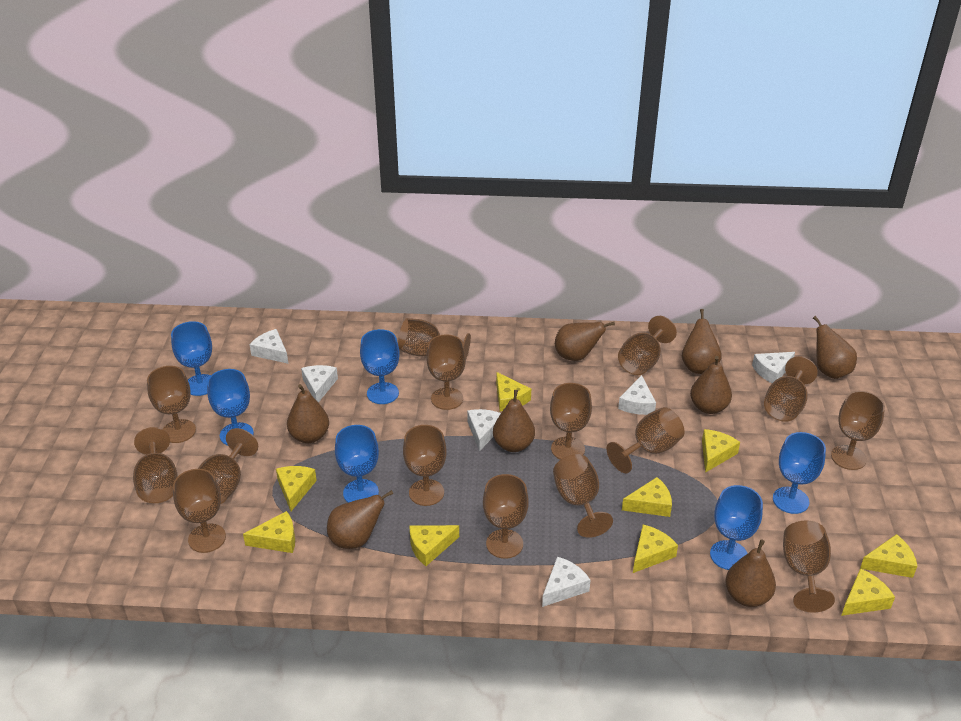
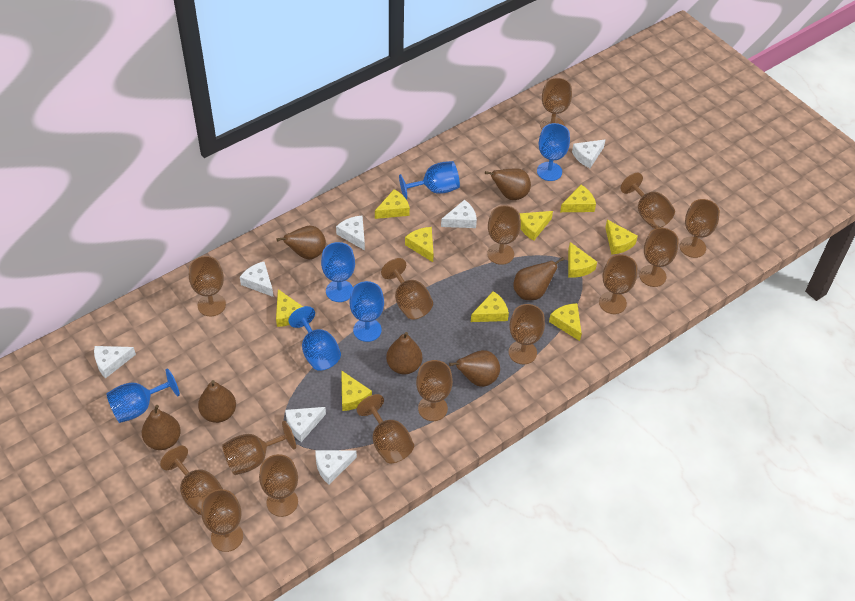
brown pear: [287,384,329,443] [327,490,393,549] [493,390,535,452] [555,322,615,361] [682,309,722,374] [690,356,732,414] [725,539,776,607] [813,316,857,379] = 8 -> [142,405,181,450] [198,380,236,423] [276,226,326,259] [386,332,422,375] [449,350,500,387] [485,168,531,200] [513,257,565,300] = 7
white cheese: [249,329,288,364] [301,365,338,403] [467,409,501,451] [542,557,590,607] [618,375,656,415] [752,352,795,383] = 6 -> [94,346,136,378] [240,261,274,297] [285,407,326,442] [315,450,357,485] [336,216,365,250] [441,200,477,228] [572,139,606,168] = 7
yellow cheese: [243,511,295,553] [276,466,317,511] [409,525,459,566] [496,372,531,411] [622,477,672,517] [633,525,678,573] [702,429,740,473] [841,568,895,616] [860,534,917,578] = 9 -> [276,289,303,327] [341,370,372,411] [375,189,410,219] [405,227,434,262] [471,291,509,322] [519,211,553,241] [549,303,582,341] [560,185,596,212] [568,242,597,278] [605,220,638,255] = 10

